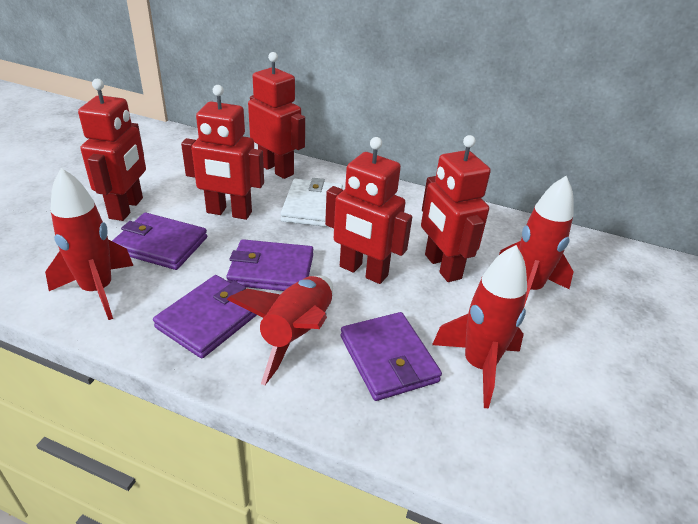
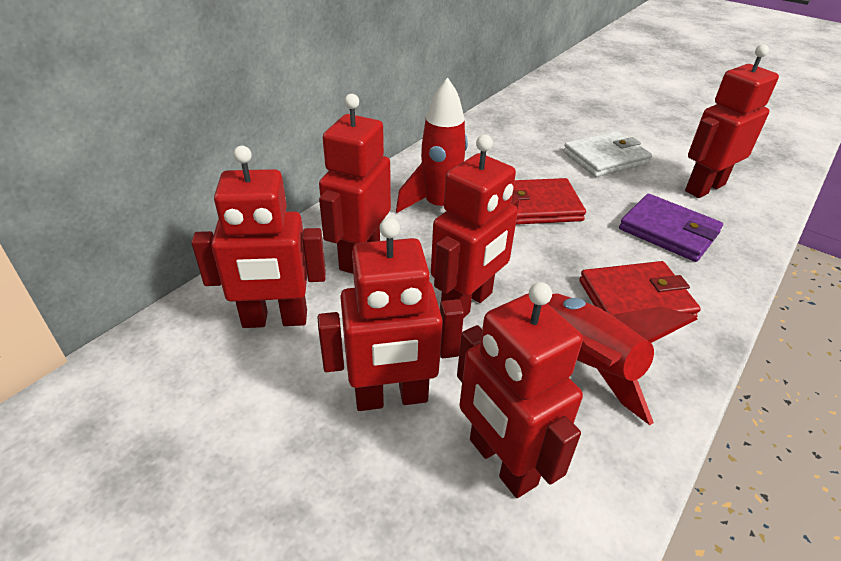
purple wallet: [112,213,207,270] [153,275,257,358] [226,239,314,291] [341,312,442,401] = 4 -> [619,194,723,262] = 1
red robot: [78,79,146,221] [181,85,264,220] [248,52,305,179] [325,137,412,284] [421,135,491,282] = 5 -> [191,146,326,328] [318,218,464,411] [319,94,391,274] [431,135,519,317] [457,282,583,498] [685,44,779,198] = 6
red rocket: [45,168,134,320] [227,275,333,385] [432,245,527,408] [498,176,574,306] = 4 -> [396,77,468,213] [548,293,698,425] = 2
red wallet: none = 0 -> [512,178,586,225] [579,261,701,317] = 2

